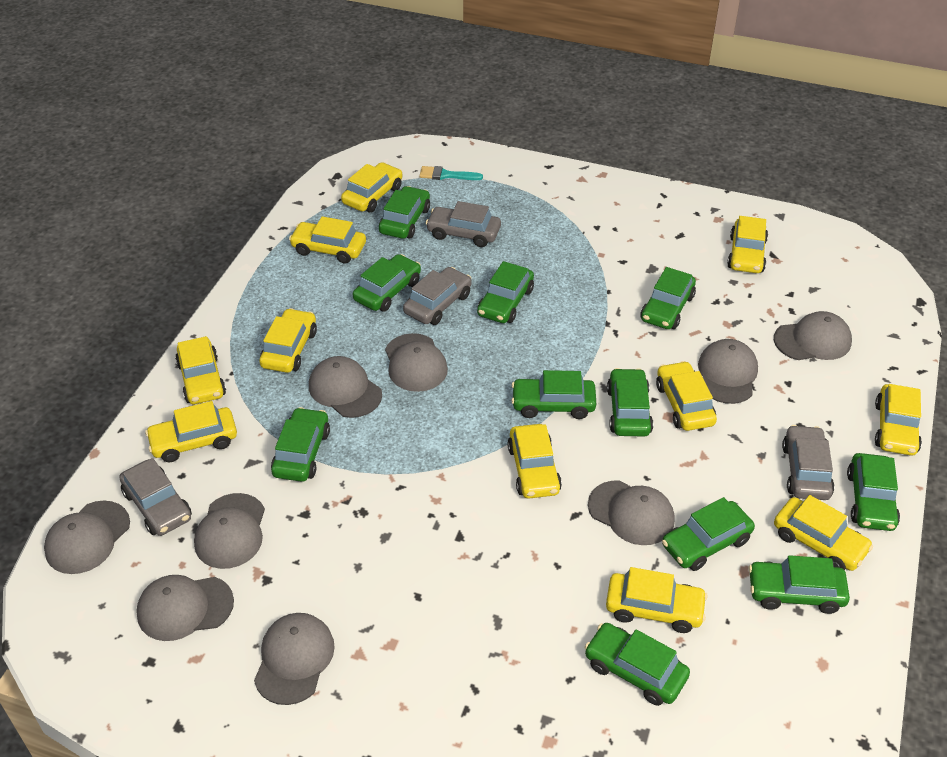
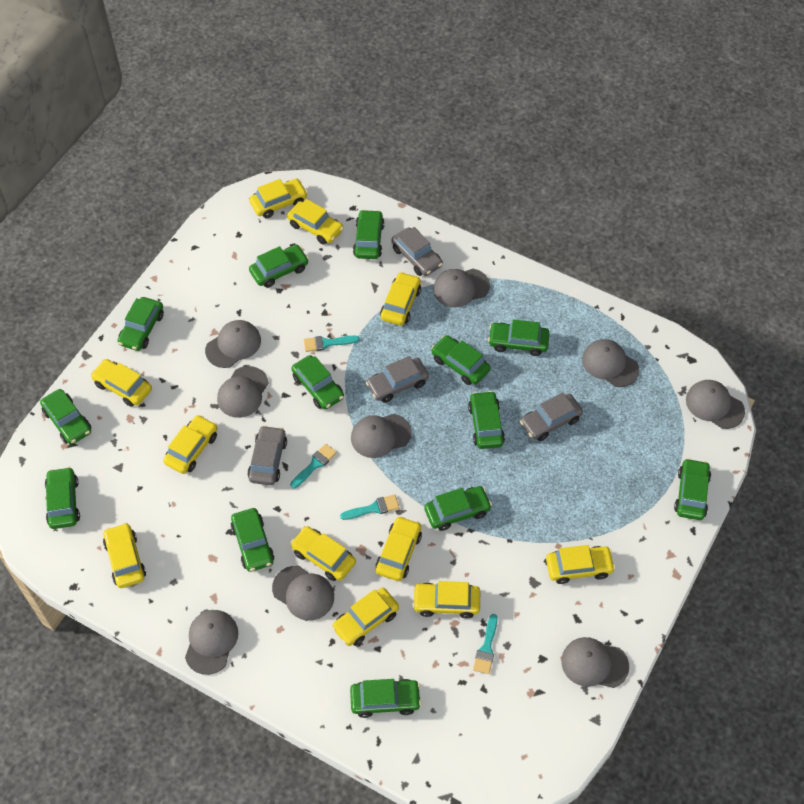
green car: [271,407,330,482] [353,254,421,312] [379,186,430,239] [477,261,534,323] [511,370,596,419] [584,623,690,706] [607,368,653,437] [641,267,696,329] [662,497,755,571] [748,555,850,614] [847,453,900,531] = 11 -> [40,389,92,445] [45,467,80,529] [117,297,164,351] [231,508,274,572] [249,245,309,288] [291,355,344,410] [350,679,421,718] [353,209,385,259] [424,486,492,531] [431,335,491,385] [468,391,505,449] [488,320,549,356] [674,458,711,520] = 13
turquoise brush: [419,166,483,180] = 1 -> [290,444,337,489] [304,336,359,352] [340,494,400,520] [473,614,498,674] = 4

